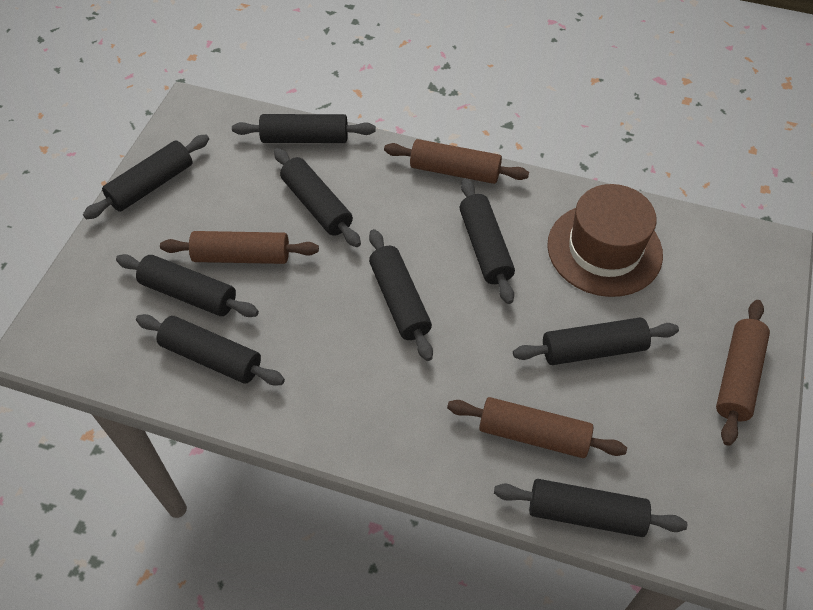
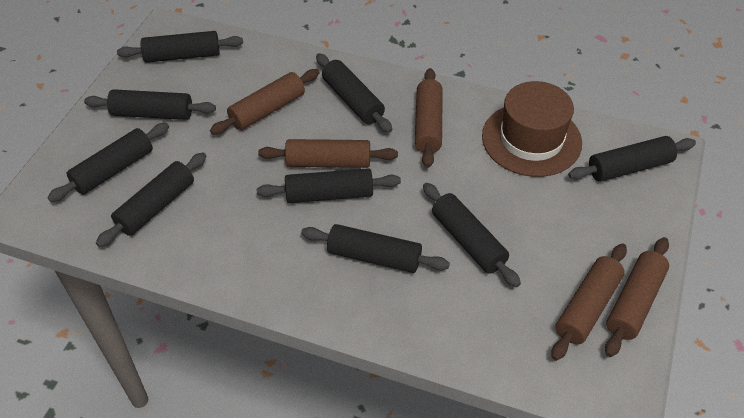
brown rolling pin: [160,231,319,264] [384,139,529,184] [447,397,627,458] [716,300,770,446] = 4 -> [210,69,319,135] [258,139,398,168] [415,68,443,168] [551,243,627,361] [605,237,669,357] = 5

